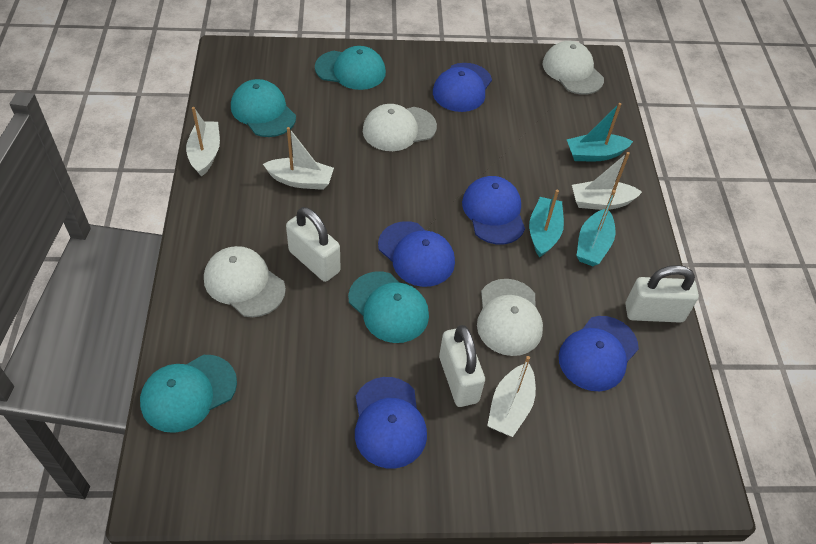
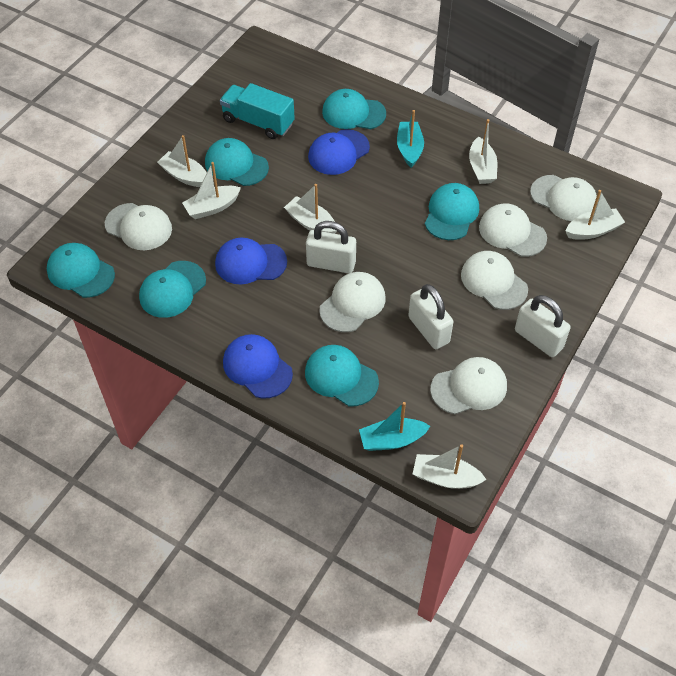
blue cap: [355,377,427,468] [378,221,455,287] [433,63,492,112] [462,176,525,245] [559,316,639,391] = 5 -> [215,238,287,285] [223,334,293,399] [308,129,370,175] = 3
turquoise boat: [529,190,564,257] [567,103,633,161] [577,190,616,266] = 3 -> [359,402,430,451] [397,110,424,168] = 2
turquoise cap: [140,355,237,433] [231,79,296,137] [315,46,386,90] [348,271,429,343] = 4 -> [47,243,115,298] [139,261,206,318] [205,138,269,186] [305,345,379,406] [322,89,386,129] [425,183,479,240] = 6
turquoise truck: none = 0 -> [220,83,295,139] = 1
white boat: [186,107,220,177] [263,127,334,190] [487,356,536,437] [572,152,642,210] = 4 -> [157,135,207,187] [182,162,241,219] [284,184,337,234] [413,444,487,489] [469,119,497,184] [566,190,625,240] = 6
white cap: [204,246,286,317] [363,104,437,151] [477,279,543,356] [542,41,604,95] = 4 -> [105,203,172,250] [319,272,386,332] [430,357,507,414] [461,251,528,310] [479,203,547,257] [530,175,597,221] = 6

